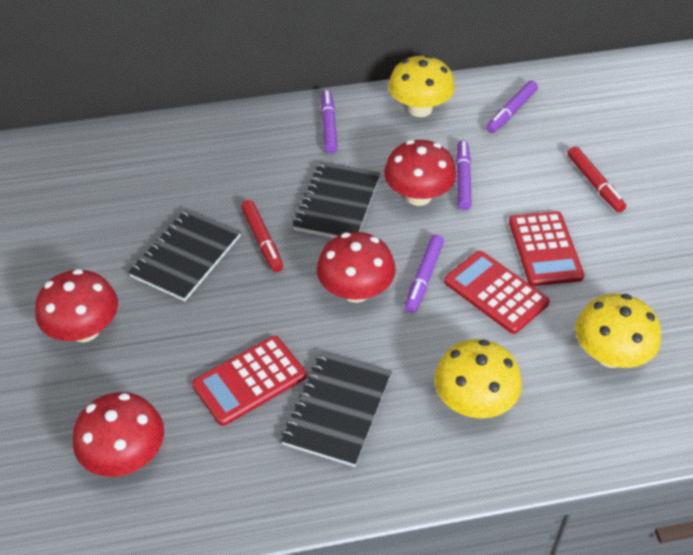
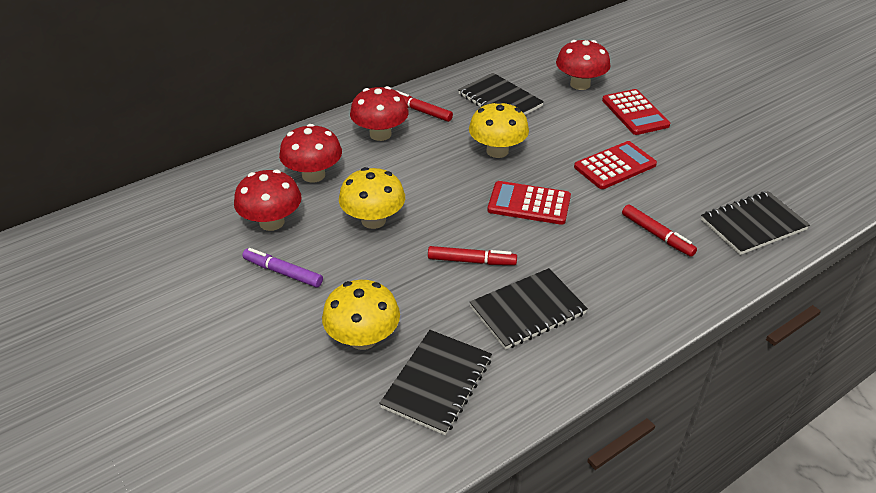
black notebook: [128,209,241,301] [281,351,392,467] [292,161,380,238] = 3 -> [379,330,492,435] [458,73,544,115] [470,268,588,350] [701,191,810,255] = 4
purple marker: [321,90,338,153] [405,234,444,313] [456,140,472,210] [486,81,538,133] = 4 -> [242,248,323,288] = 1
red marker: [241,200,283,272] [568,146,626,212] = 2 -> [396,90,453,122] [428,246,517,265] [622,204,697,257] = 3

